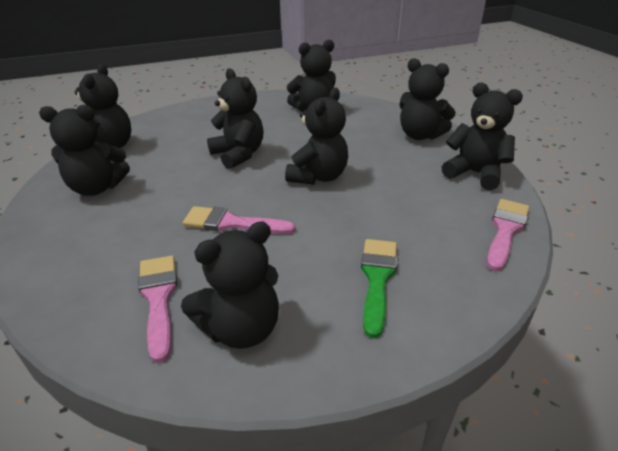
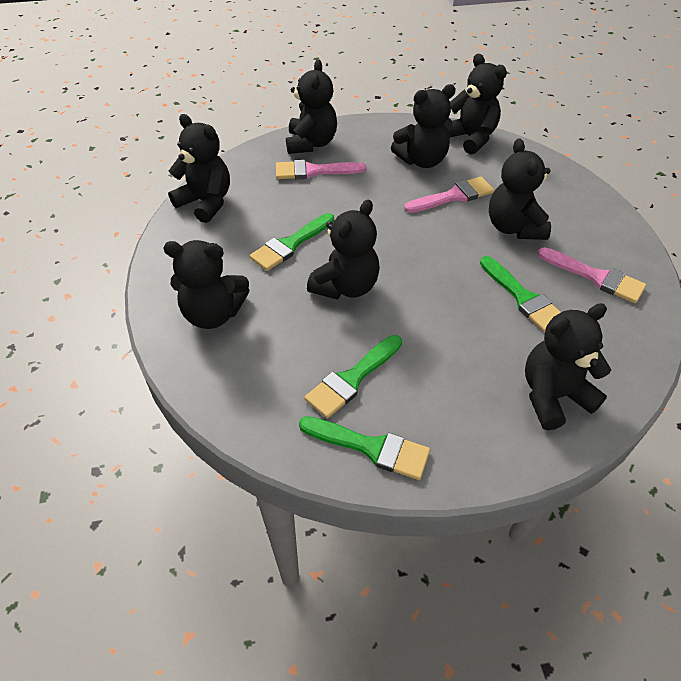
green brush: [361,239,397,338] = 1 -> [249,213,334,271] [299,416,430,480] [304,335,402,419] [480,256,561,332] = 4

